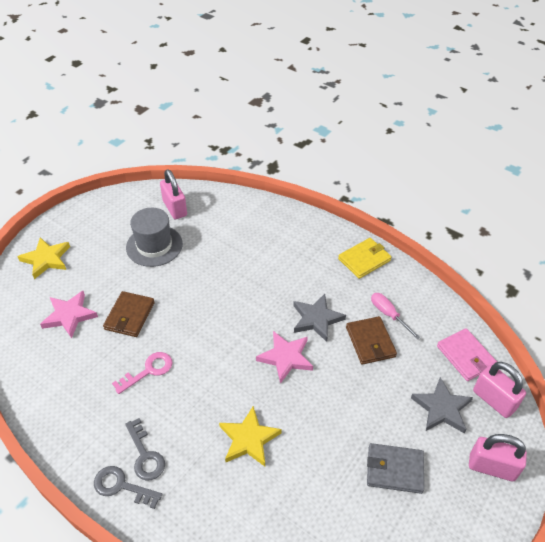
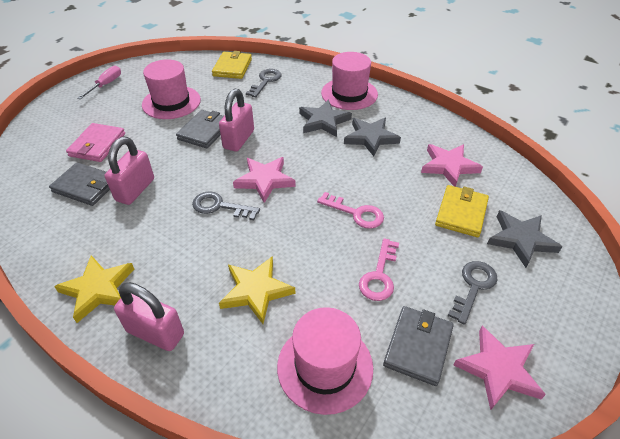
brown wallet: [103,291,155,337] [346,316,397,365] = 2 -> none = 0
grey hat: [126,208,183,267] = 1 -> none = 0
grey key: [94,466,162,509] [125,418,165,480] = 2 -> [192,191,260,220] [246,69,281,98] [448,261,498,325] = 3
grey star: [293,294,346,342] [411,377,473,433] = 2 -> [299,100,352,137] [344,118,401,157] [487,210,562,268] = 3
grey wallet: [367,443,424,494] = 1 -> [49,162,110,206] [176,110,224,149] [383,306,454,386] = 3
pink hat: none = 0 -> [142,59,201,119] [277,307,373,415] [321,52,378,110] = 3
pink key: [112,352,172,394] = 1 -> [317,192,384,229] [359,238,399,301] = 2
pink star: [40,291,98,338] [256,331,313,384] = 2 -> [233,157,296,203] [421,144,483,187] [454,326,546,410] = 3
yellow wallet: [338,238,392,279] = 1 -> [212,51,252,79] [435,185,489,237] = 2

